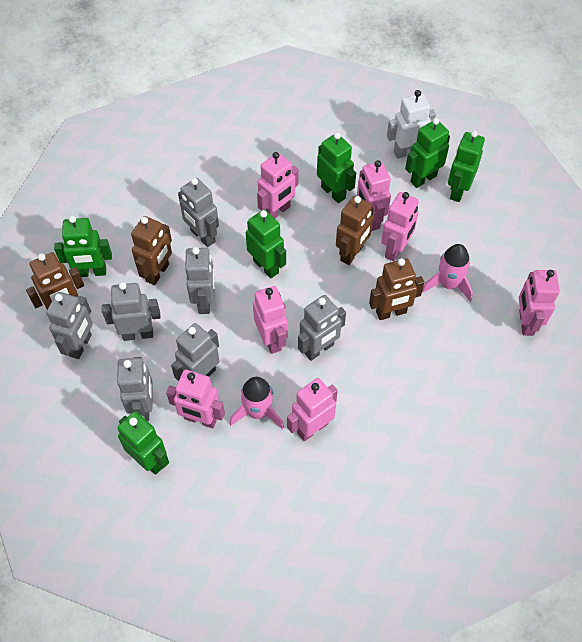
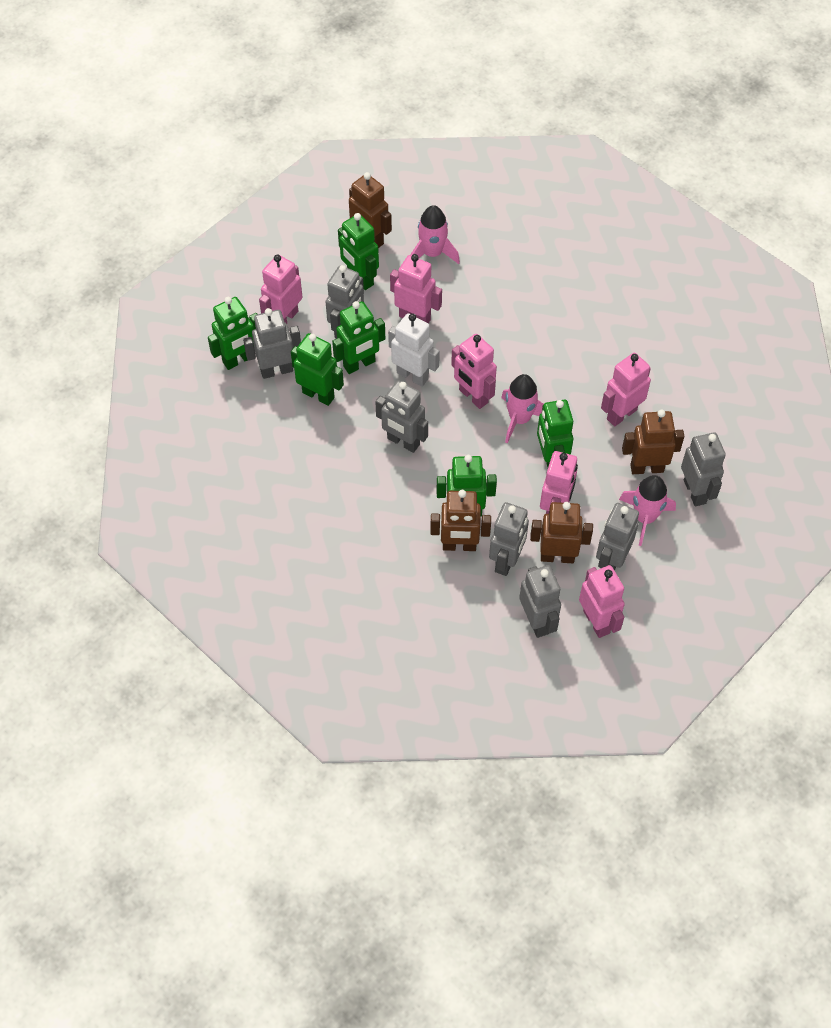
pink robot: [166,370,225,428] [253,286,288,354] [257,152,299,219] [287,378,338,441] [357,160,391,231] [381,192,419,262] [519,270,560,336] = 7 -> [259,254,303,324] [390,254,442,324] [451,334,497,409] [540,451,578,514] [579,565,625,638] [601,353,651,426] = 6
pink rocket: [230,377,284,430] [422,244,473,302] = 2 -> [410,205,460,264] [501,374,544,443] [619,475,676,546] = 3

